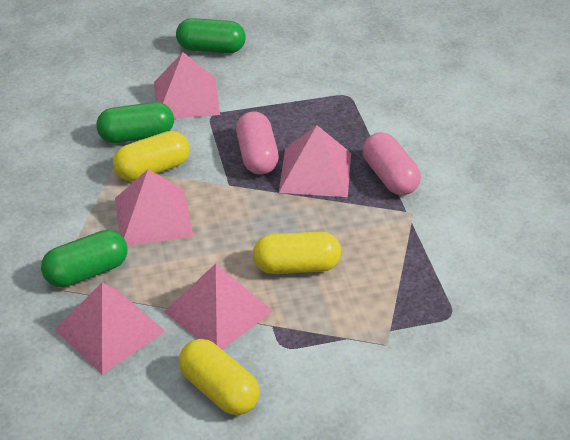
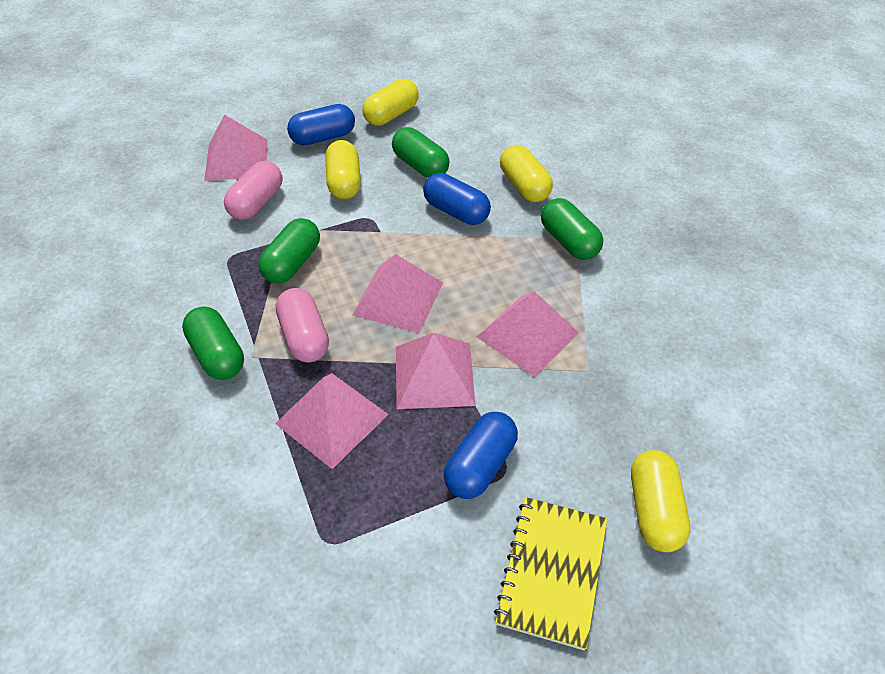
blue capsule: none = 0 -> [287,104,355,145] [423,173,491,225] [444,412,518,499] = 3
green capsule: [41,230,128,287] [96,102,174,143] [176,18,246,53] = 3 -> [182,306,244,380] [258,218,320,284] [392,127,449,178] [541,198,603,260] = 4
yellow capsule: [113,131,190,181] [179,339,259,415] [253,232,341,274] = 3 -> [325,140,361,199] [362,79,419,126] [500,145,553,202] [631,450,690,552] = 4
yellow notebook: none = 0 -> [494,497,607,650] = 1

